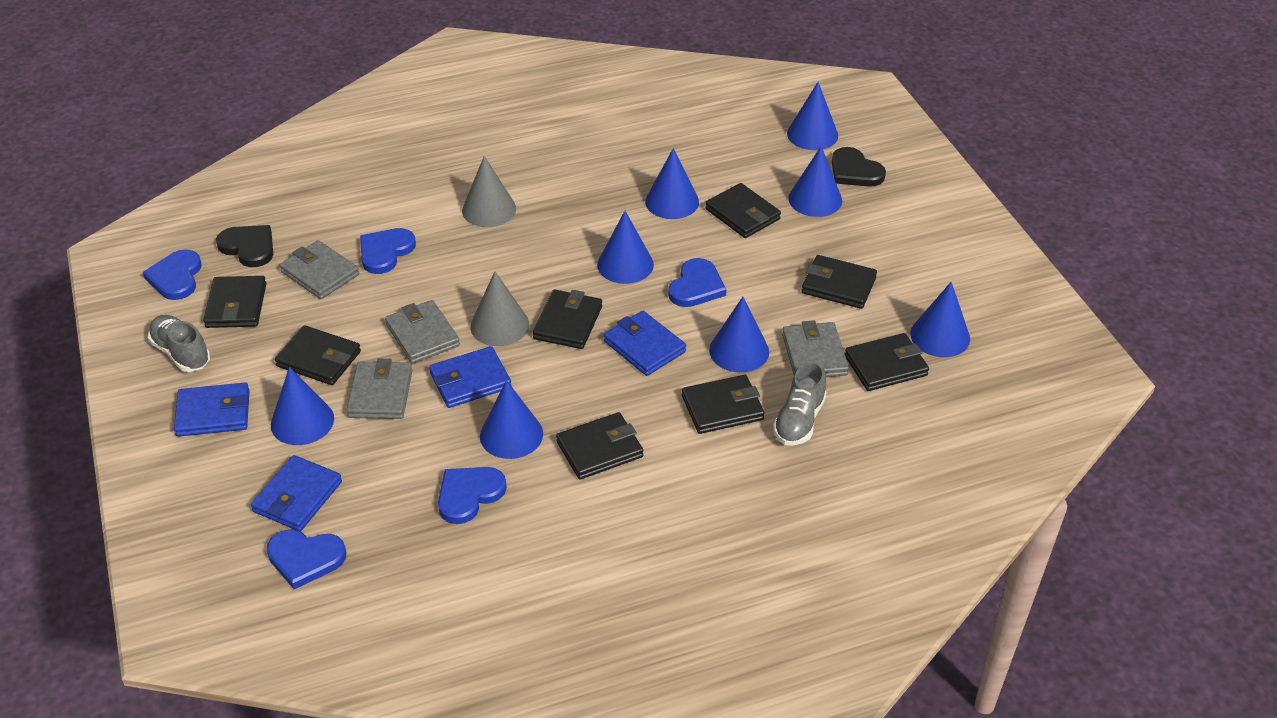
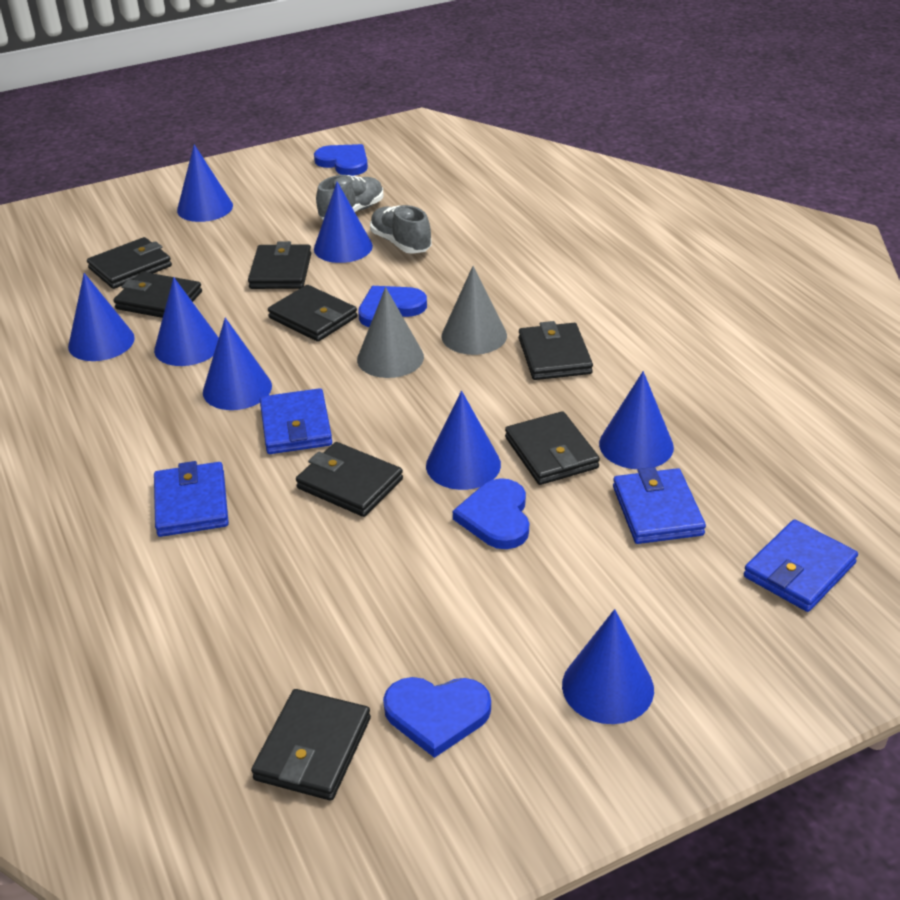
black heart: [216,225,273,267] [832,147,886,187] = 2 -> none = 0
blue heart: [143,249,202,300] [267,529,347,589] [360,228,416,274] [438,467,507,524] [668,258,726,307] = 5 -> [314,144,368,176] [358,286,427,327] [383,677,491,758] [453,478,529,549] = 4
grey wallet: [280,240,359,299] [346,359,413,419] [385,300,460,364] [782,320,849,377] = 4 -> none = 0

